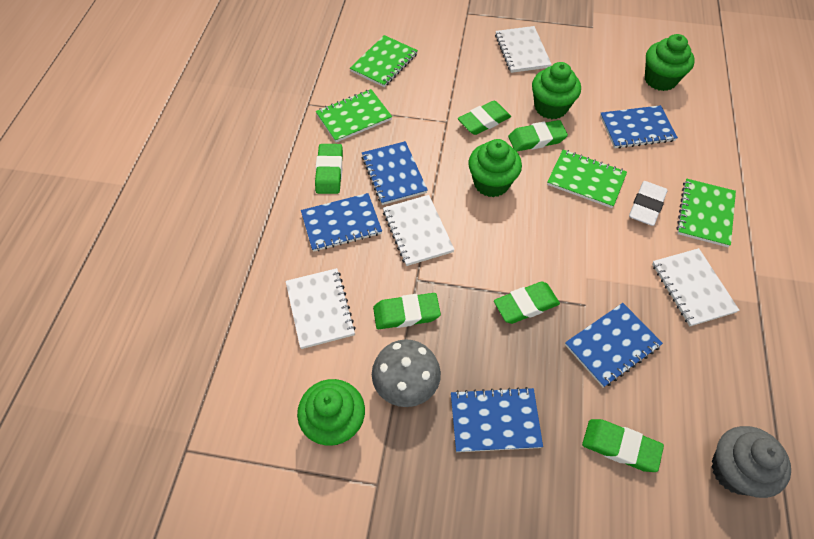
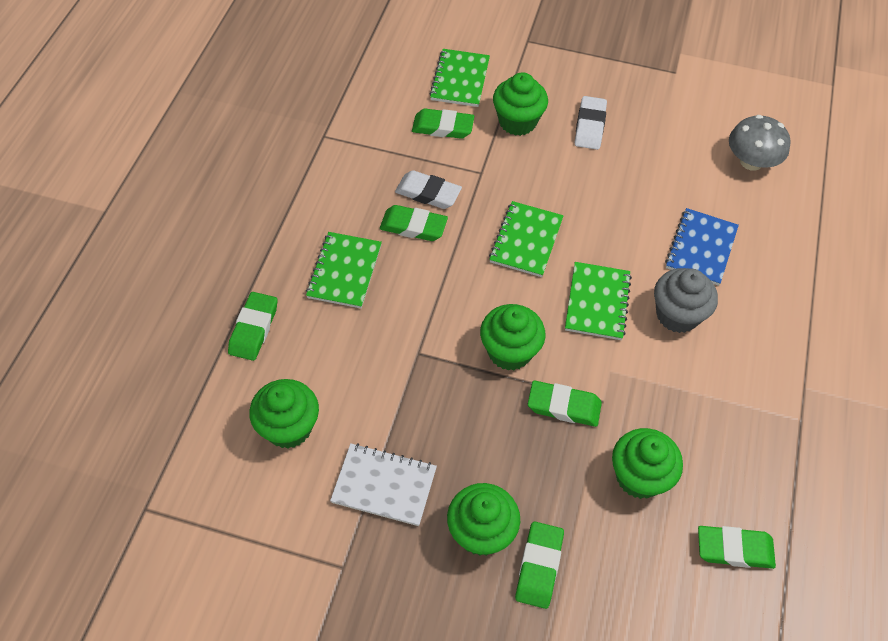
blue notebook: [301,193,382,252] [362,141,428,205] [451,387,543,452] [565,303,663,387] [600,105,678,149] = 5 -> [665,208,739,286] = 1
green cupcake: [297,379,365,446] [468,139,522,197] [532,62,581,119] [645,34,695,91] = 4 -> [249,379,319,449] [447,483,520,556] [480,304,545,371] [493,72,548,136] [612,428,683,499] = 5
white eraser: [629,181,667,226] = 1 -> [395,170,462,209] [575,96,607,150] = 2
white notebook: [286,268,356,349] [383,195,455,266] [495,26,552,73] [652,248,740,326] = 4 -> [330,443,437,526] = 1

